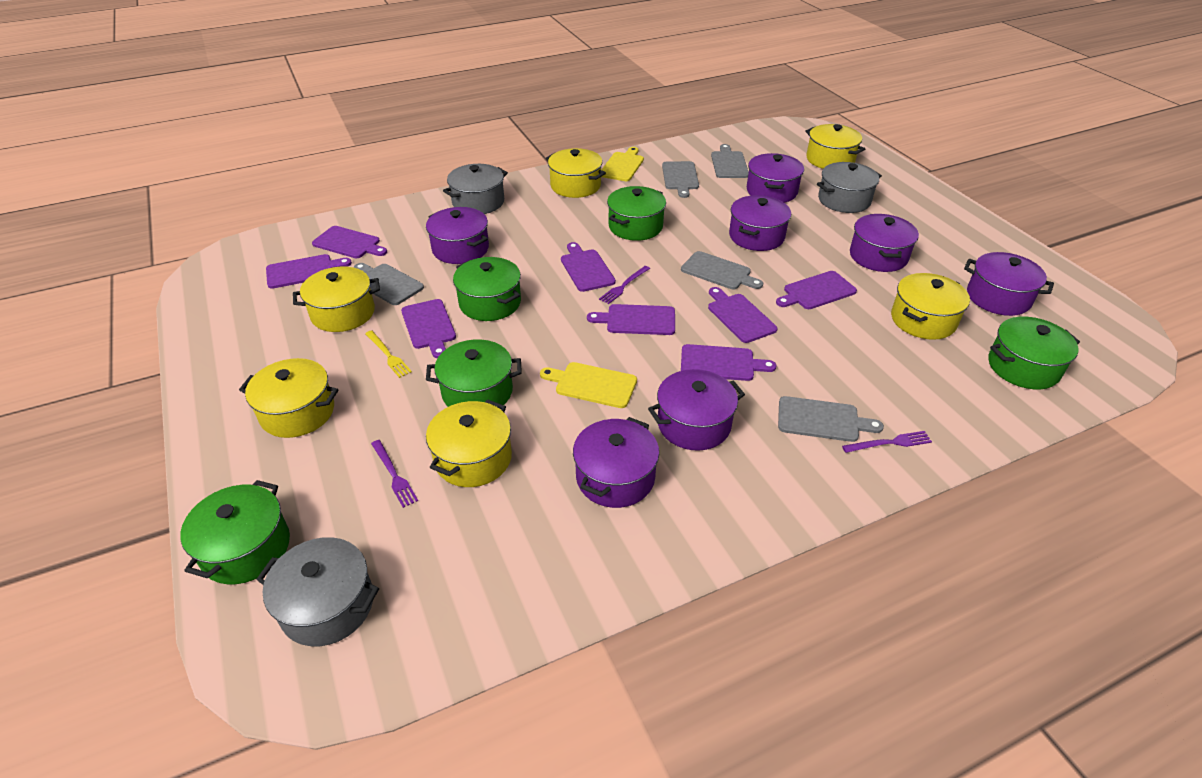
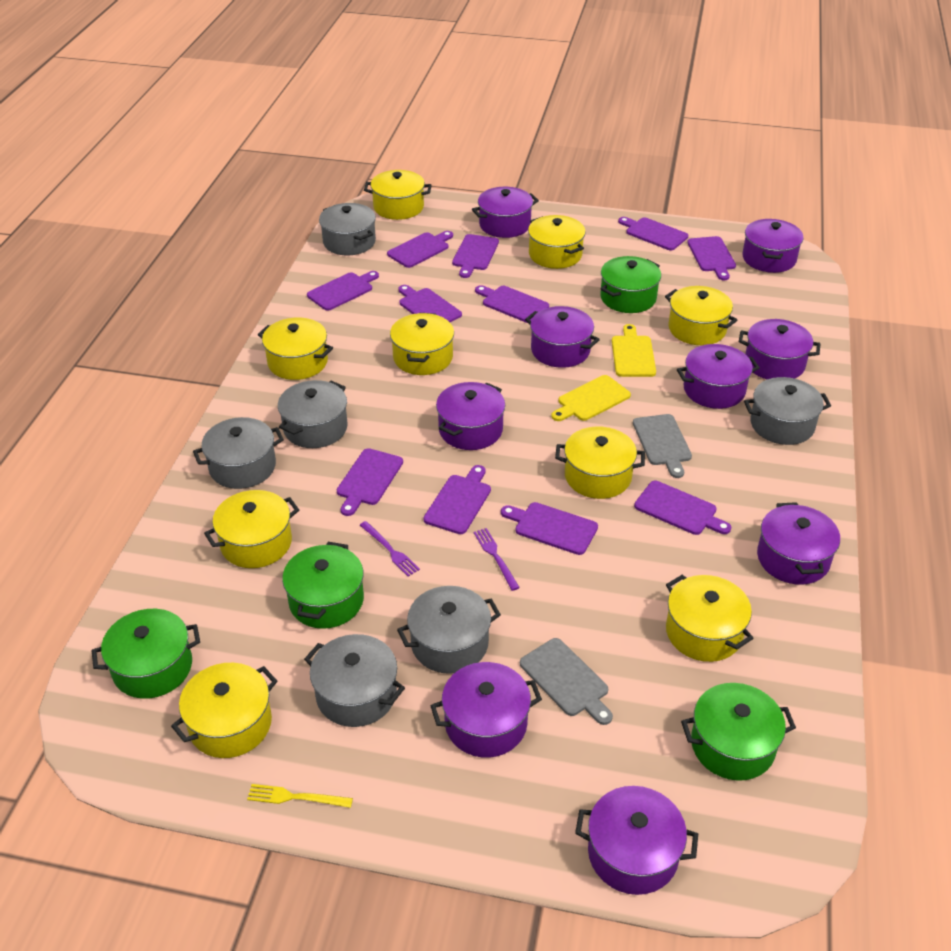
green pot: [180,480,290,584] [426,339,522,407] [453,257,521,321] [607,186,666,241] [988,317,1080,389] = 5 -> [91,609,200,699] [282,542,364,629] [600,256,661,313] [681,683,796,781] = 4
grey cutting board: [354,263,424,305] [662,161,699,198] [681,251,763,289] [711,144,749,178] [778,396,884,442] = 5 -> [520,638,613,725] [633,414,692,478] = 2
grey pot: [256,537,379,646] [443,164,508,214] [817,162,882,213] = 3 -> [193,417,284,489] [278,380,348,448] [304,634,405,727] [319,203,376,255] [397,586,501,674] [744,377,831,445] = 6
purple cutting board: [266,254,352,289] [312,226,387,258] [401,299,456,358] [561,242,616,292] [587,304,675,335] [681,344,777,381] [708,287,778,343] [776,271,857,309] = 8 -> [307,271,379,311] [337,448,403,516] [387,231,453,268] [398,285,462,322] [423,465,491,534] [452,234,499,278] [475,285,549,323] [501,502,598,555] [618,217,688,250] [634,481,731,535] [687,236,736,280] = 11
purple fork: [371,440,418,508] [599,266,650,304] [842,431,932,453] = 3 -> [360,521,420,577] [474,528,520,591] = 2
purple pot: [426,207,489,264] [573,417,659,508] [648,369,745,451] [729,195,791,251] [747,153,804,203] [850,214,919,272] [964,252,1054,316] = 7 -> [430,662,542,758] [436,382,505,450] [472,187,539,238] [525,306,600,368] [575,786,698,895] [677,344,760,409] [739,319,820,379] [742,219,804,273] [757,502,840,585] = 9
yellow pot: [239,358,338,438] [293,267,380,332] [426,399,512,487] [546,148,606,198] [805,124,865,169] [891,273,970,340] = 6 -> [171,663,277,758] [204,490,299,568] [258,317,333,380] [364,170,432,220] [390,313,454,375] [528,215,586,269] [555,426,645,499] [665,286,737,345] [666,575,754,662] = 9

